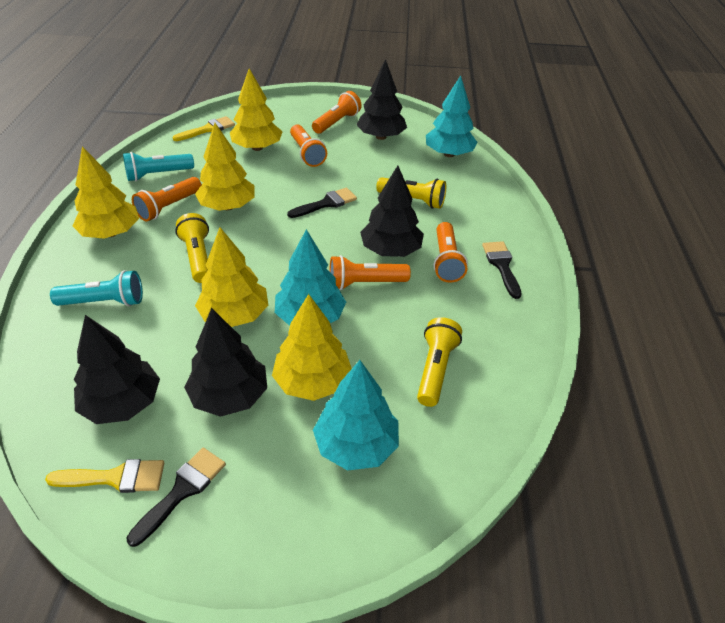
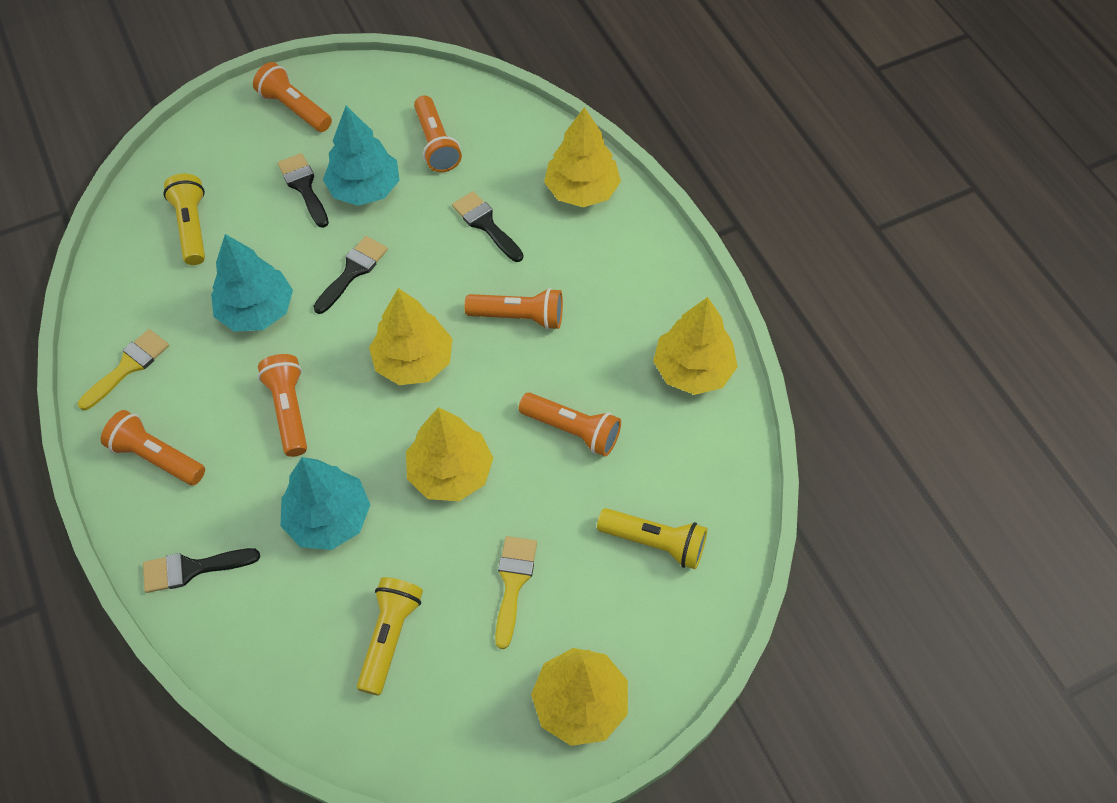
black brush: [127,448,226,547] [287,188,357,218] [482,241,522,299] = 3 -> [143,548,260,593] [277,153,329,228] [313,236,388,314] [452,191,524,262] = 4
black tree: [74,315,160,424] [184,308,267,417] [356,59,407,140] [360,166,424,257] = 4 -> none = 0
orange flashlight: [132,177,202,221] [290,124,327,167] [312,91,362,134] [329,255,411,290] [434,222,468,283] = 5 -> [101,410,205,485] [253,62,332,132] [258,354,307,457] [414,95,462,172] [464,288,563,330] [519,393,621,457] = 6
turquoise flashlight: [50,270,143,306] [123,152,194,181] = 2 -> none = 0

